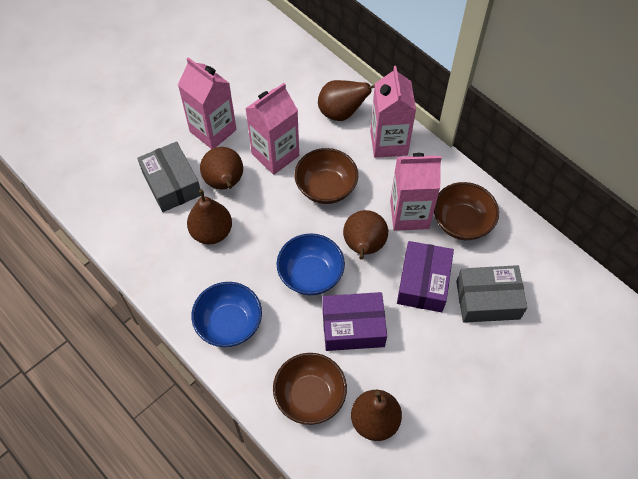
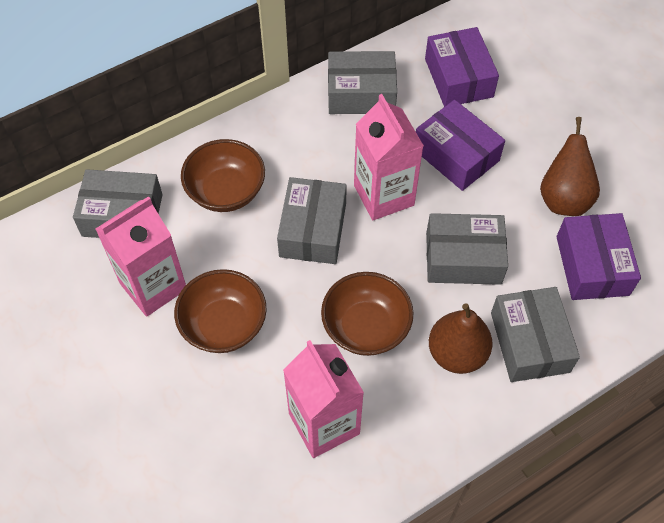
blue bowl: [191,282,262,347] [276,233,345,295] = 2 -> none = 0
brown pear: [187,189,232,244] [200,147,243,189] [318,80,375,121] [343,210,388,260] [351,390,402,441] = 5 -> [429,303,493,374] [540,117,600,216] = 2
grey box: [137,141,201,212] [456,265,527,323] = 2 -> [73,169,163,238] [277,177,347,264] [328,51,397,114] [426,213,508,285] [491,287,580,382] = 5
pink carton: [178,57,237,149] [245,83,299,175] [370,66,416,158] [390,153,442,231] = 4 -> [96,196,186,317] [283,340,364,458] [354,94,424,220] = 3
purple box: [322,292,387,351] [397,241,454,312] = 2 -> [416,100,505,191] [425,27,499,107] [556,213,641,300] = 3

